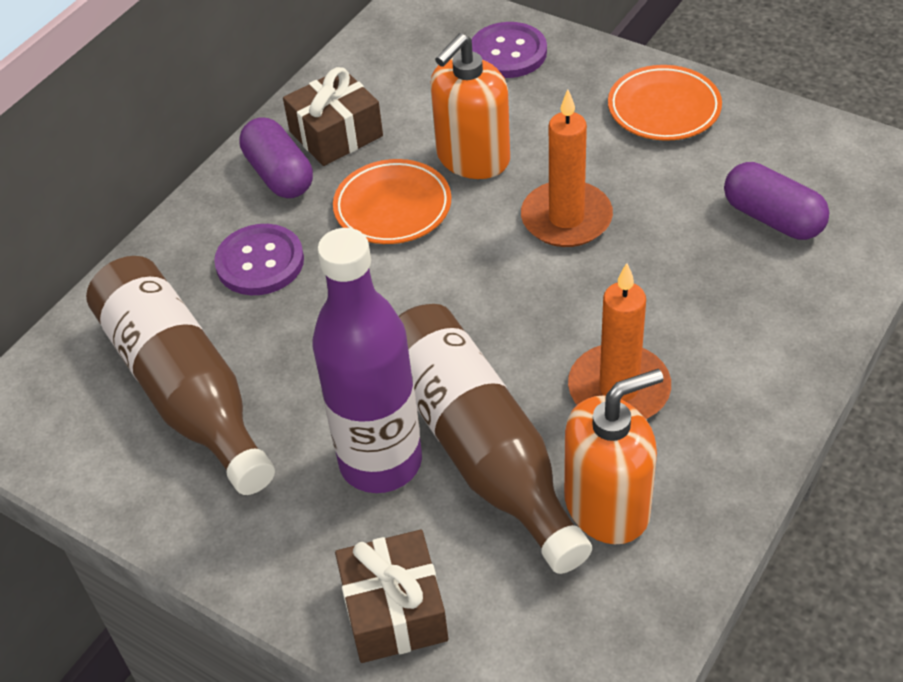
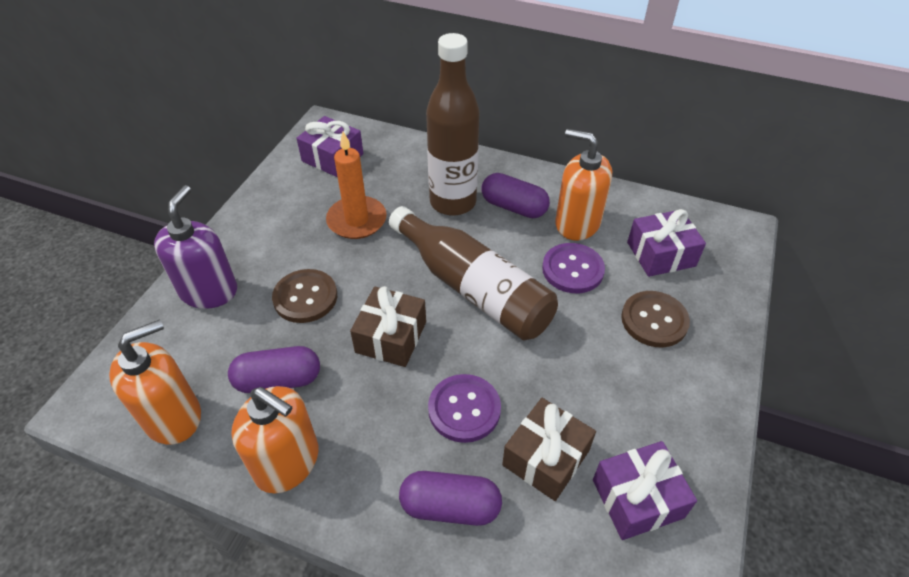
brown button: none = 0 -> [272,269,337,323] [621,291,690,348] = 2
orange candle: [521,90,613,247] [568,263,671,419] = 2 -> [326,132,387,239] = 1
orange plate: [333,159,451,244] [608,65,722,141] = 2 -> none = 0
orange soap dispenser: [430,33,510,179] [564,369,663,544] = 2 -> [109,319,201,445] [231,386,318,493] [555,129,612,241] = 3
purple bottle: [312,228,422,493] = 1 -> none = 0
purple capsule: [239,118,313,198] [724,162,829,240] = 2 -> [228,346,320,393] [399,471,502,526] [482,173,550,218] = 3
purple gift: none = 0 -> [297,116,363,177] [593,441,697,540] [627,209,706,277] = 3
purple soap dispenser: none = 0 -> [154,185,237,309] = 1

